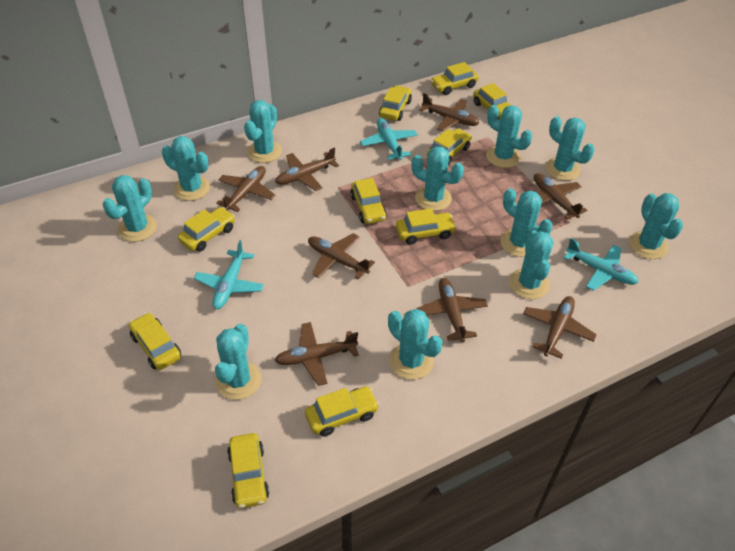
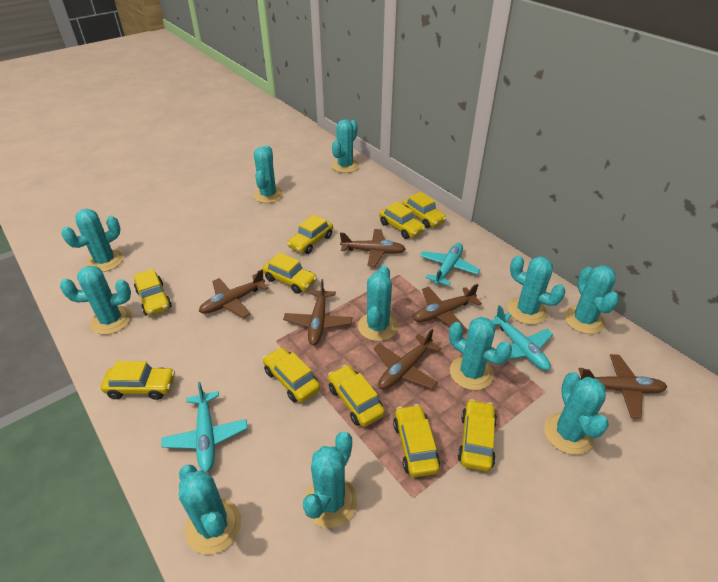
brown plane: [216,166,276,212] [274,322,359,386] [275,147,339,191] [308,233,375,279] [416,278,488,342] [419,93,479,131] [523,296,597,359] [534,173,587,219] = 8 -> [199,269,269,318] [283,279,352,345] [340,229,406,267] [374,329,441,390] [413,284,482,331] [579,354,667,419] = 6

